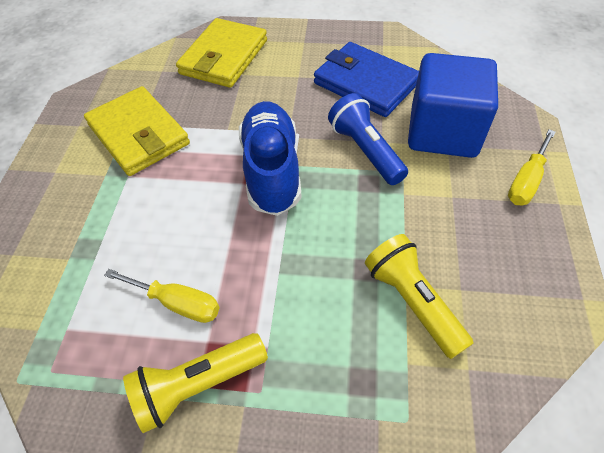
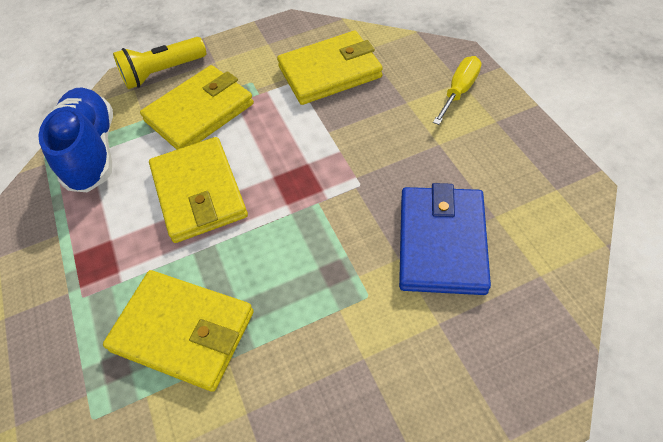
blue cube: [408,53,498,158] = 1 -> none = 0
blue flashlight: [328,93,408,185] = 1 -> none = 0
yellow flashlight: [123,333,268,433] [365,234,473,359] = 2 -> [113,37,206,89] = 1
yellow screwdriver: [104,269,220,323] [508,129,556,205] = 2 -> [433,56,481,125] = 1
yellow wallet: [84,86,190,176] [176,18,267,88] = 2 -> [103,270,254,392] [140,65,254,150] [149,137,248,243] [277,31,383,105] = 4

